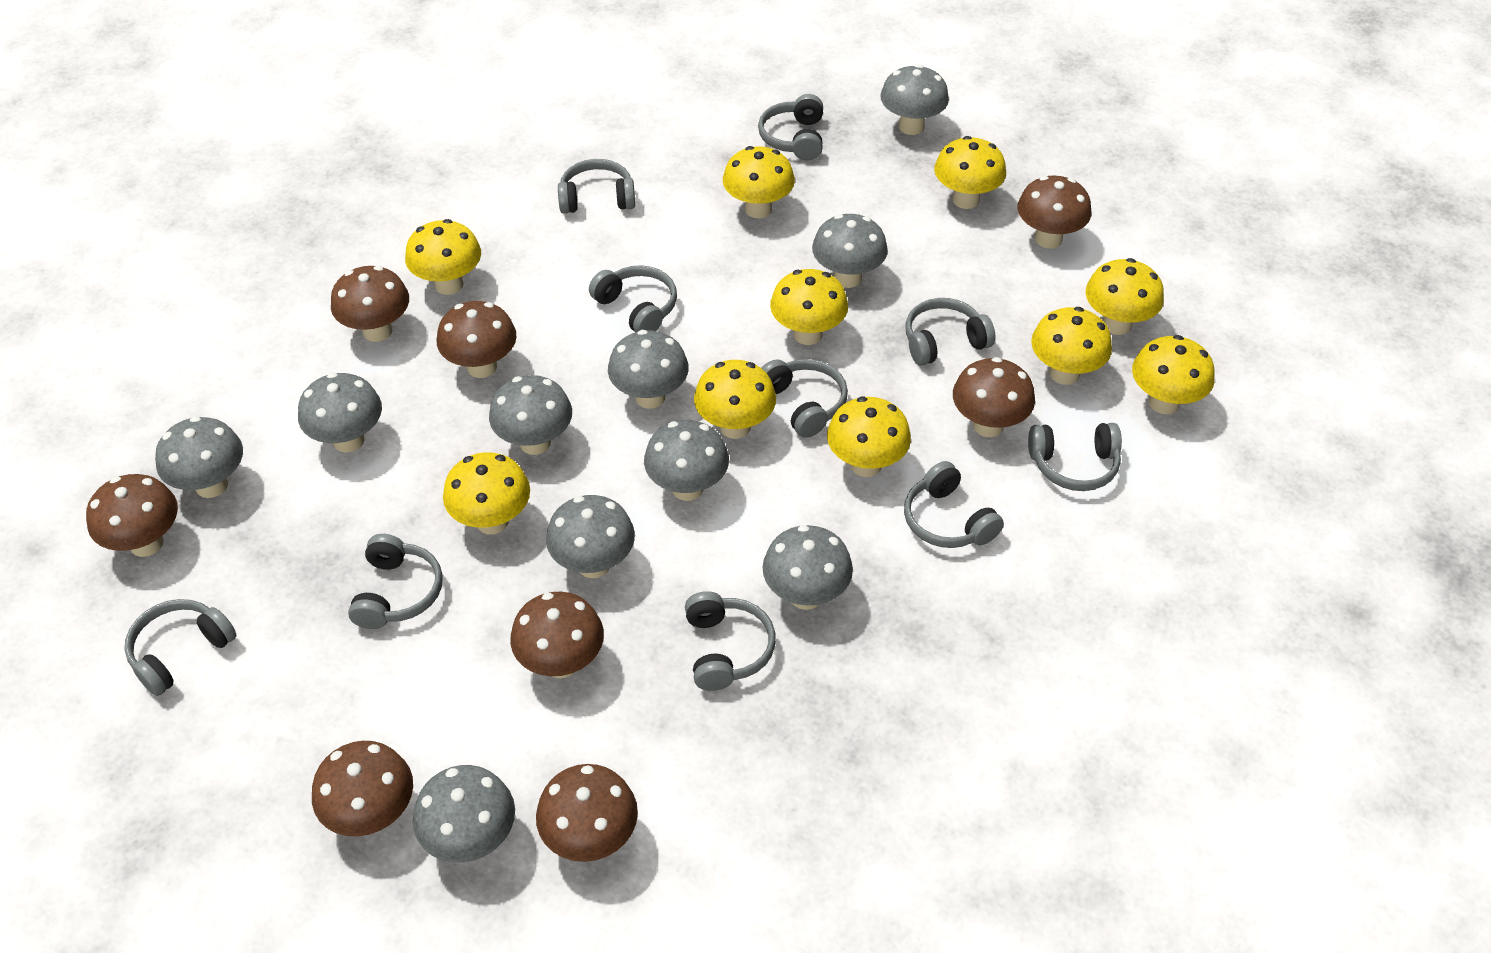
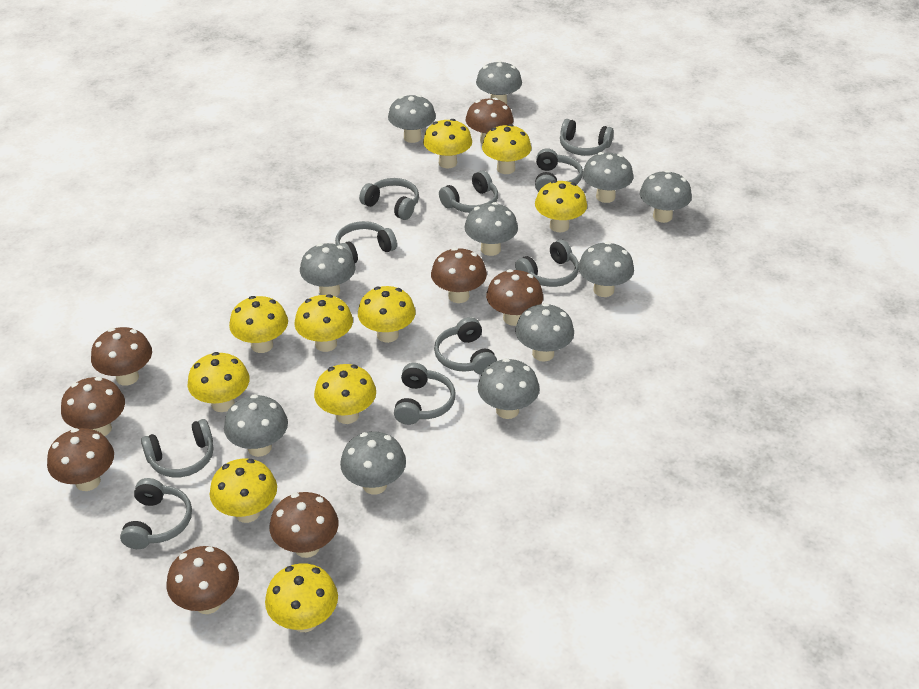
grey mushroom: [155,416,243,498] [298,373,382,453] [413,765,515,863] [489,375,572,455] [546,495,635,578] [608,330,689,409] [644,420,729,501] [763,525,853,610] [812,214,888,288] [880,64,949,135] = 10 -> [224,394,288,457] [300,243,356,296] [340,431,406,495] [388,95,436,143] [464,202,518,256] [476,60,522,104] [478,358,539,419] [515,303,574,362] [578,242,634,297] [582,152,633,203] [640,170,692,223] = 11

